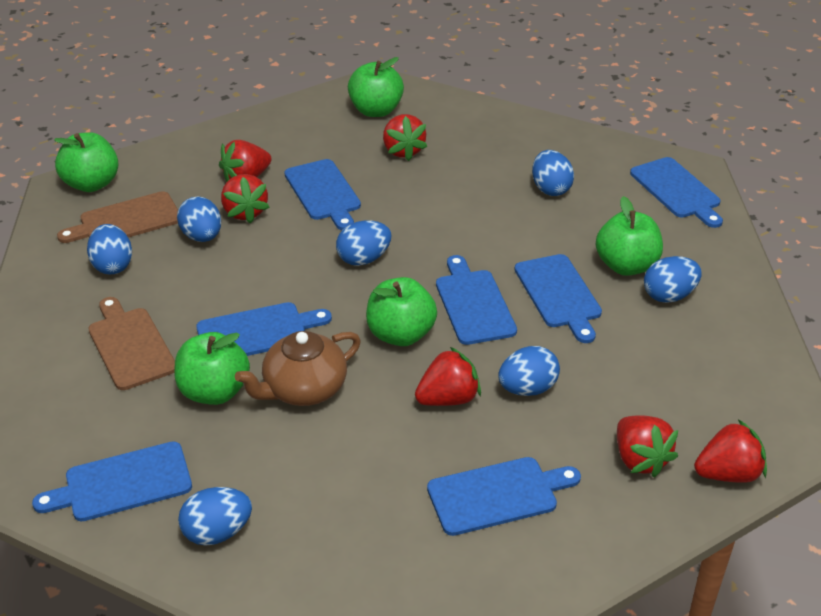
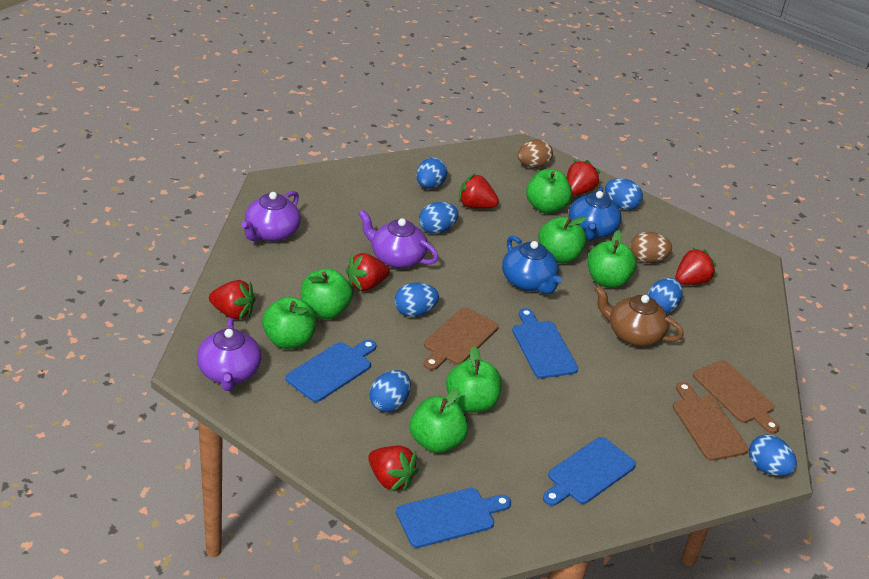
blue cutting board: [32,441,192,521] [196,302,332,356] [284,159,361,230] [427,457,581,536] [436,255,517,345] [514,254,602,343] [630,157,723,228] = 7 -> [285,339,376,402] [396,488,511,548] [512,308,578,378] [543,437,636,506] = 4
blue teapot: none = 0 -> [502,236,562,294] [569,187,621,241] = 2
brown cutting board: [57,191,178,243] [88,297,175,390] = 2 -> [424,307,499,370] [673,382,749,461] [693,360,780,434] = 3
brown egg: none = 0 -> [518,139,553,168] [630,232,672,263] = 2
green apple: [54,132,118,192] [175,332,250,405] [348,57,404,117] [366,277,437,346] [596,196,663,276] = 5 -> [262,297,316,349] [301,268,353,319] [410,388,468,453] [446,346,502,412] [526,169,572,214] [538,216,587,264] [587,230,636,288] = 7
purple teapot: none = 0 -> [197,318,261,391] [241,191,301,242] [359,210,438,268] = 3

